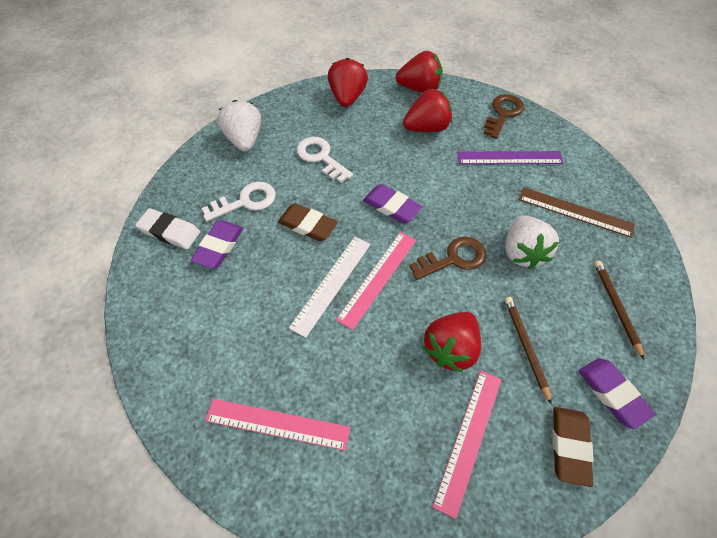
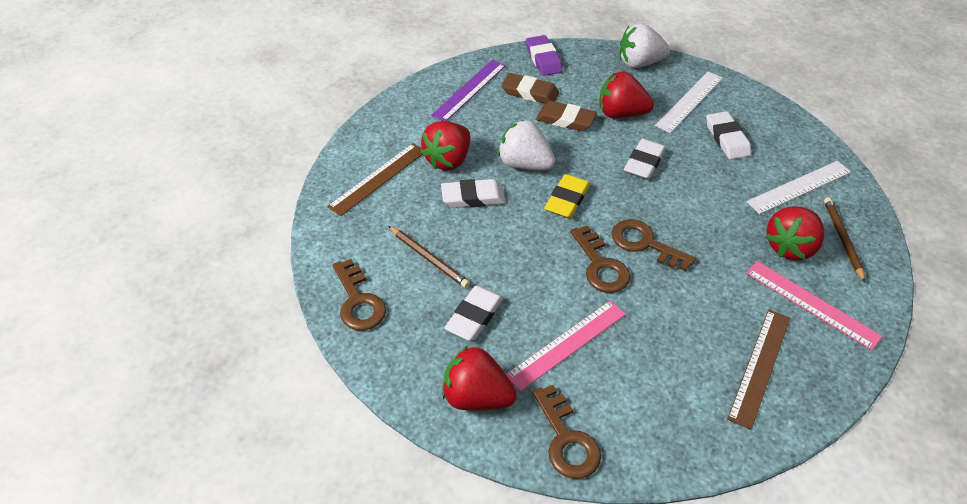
brown key: [409,237,486,280] [484,94,524,139] = 2 -> [333,259,386,331] [533,385,601,479] [570,225,630,293] [612,219,696,271] = 4
brown ruler: [519,187,635,238] = 1 -> [327,143,423,216] [727,310,790,430] = 2
pink ruler: [205,399,350,451] [336,232,416,330] [433,371,502,519] = 3 -> [506,300,626,391] [746,261,882,350] = 2
purple eraser: [191,221,244,269] [363,184,422,223] [579,358,655,429] = 3 -> [526,35,563,76] = 1
white eraser: [135,208,200,249] = 1 -> [441,179,505,208] [444,285,504,341] [624,139,666,180] [706,111,751,160] = 4
white key: [202,182,276,222] [297,137,353,183] = 2 -> none = 0
white ruler: [289,237,371,338] = 1 -> [655,72,723,133] [746,161,851,214] = 2
yellow eraser: none = 0 -> [544,174,590,218] = 1

